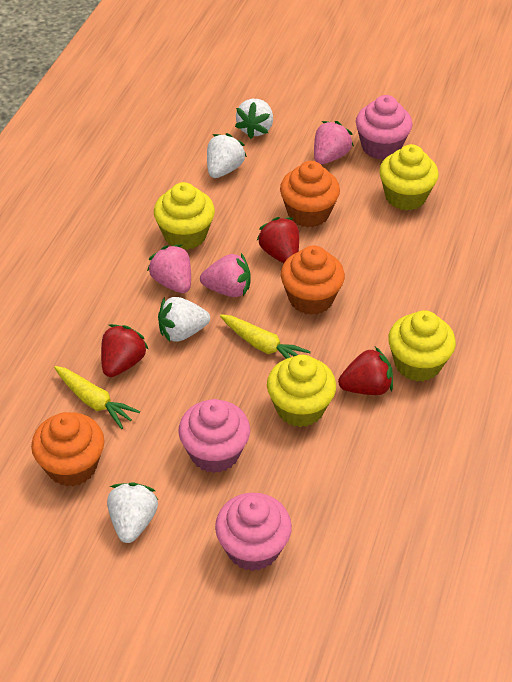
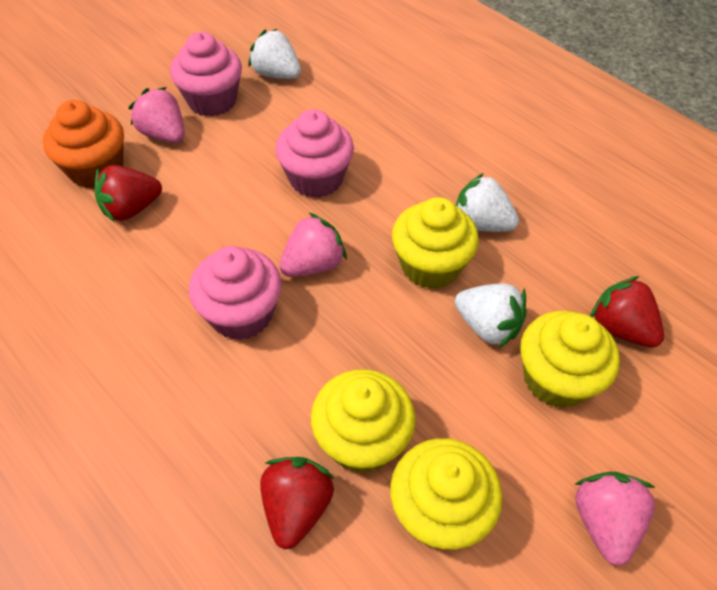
orange cupcake: [31,412,104,486] [280,161,340,228] [281,245,345,315] = 3 -> [43,100,124,189] = 1
white strawberry: [107,482,158,543] [158,297,210,342] [207,133,247,178] [235,99,273,139] = 4 -> [248,29,301,79] [455,283,527,349] [456,173,519,232] = 3
yellow carrot: [54,366,140,429] [220,314,311,359] = 2 -> none = 0

